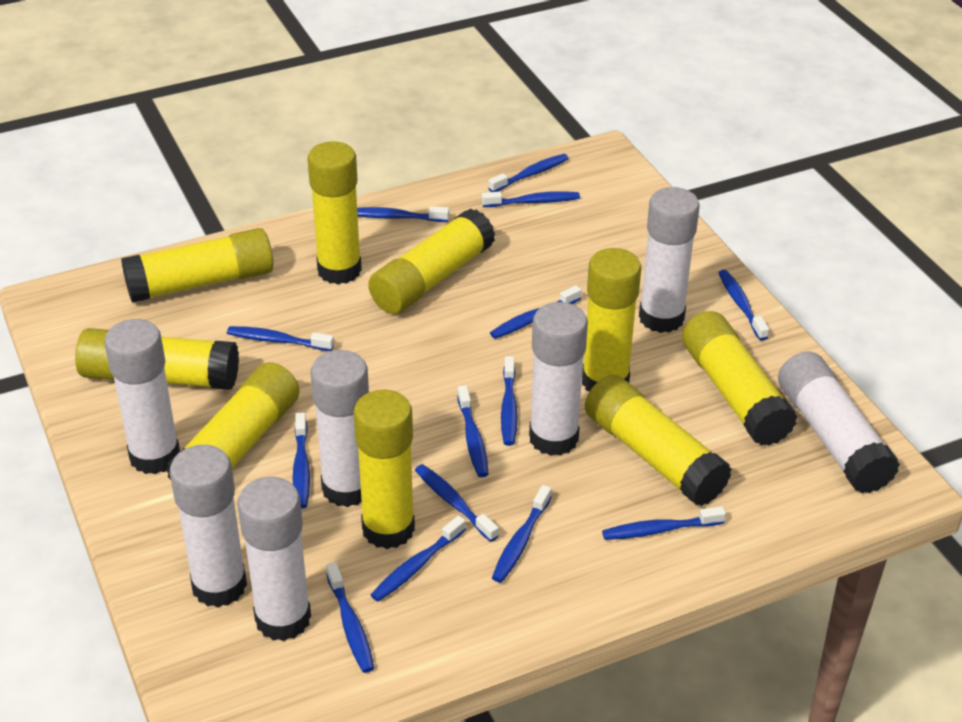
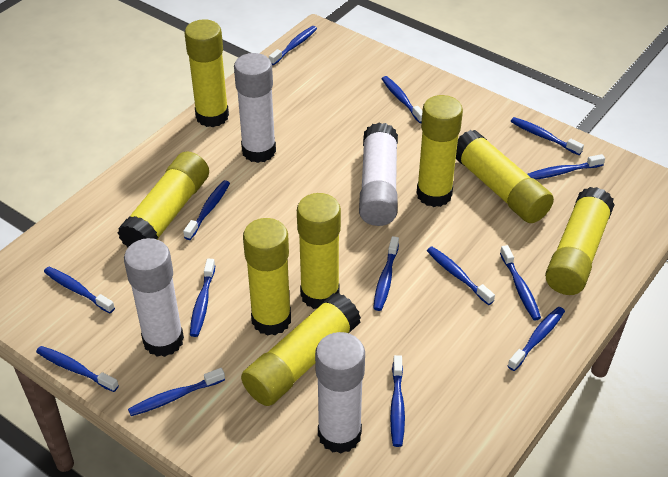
white glue stick: [104,319,180,474] [170,445,247,608] [237,477,311,641] [311,350,369,507] [529,302,588,456] [639,187,700,333] [778,352,900,493] = 7 -> [124,238,184,357] [234,53,276,163] [315,332,365,454] [359,123,398,226] = 4
yellow glue stick: [75,328,239,390] [121,228,274,303] [166,362,300,480] [308,142,362,284] [353,390,415,549] [368,208,495,314] [582,248,641,392] [585,375,732,506] [682,311,797,446] = 9 -> [117,151,209,247] [184,19,229,127] [241,293,361,406] [243,218,291,336] [297,193,341,309] [416,95,463,207] [456,130,554,223] [545,187,615,295] = 8

